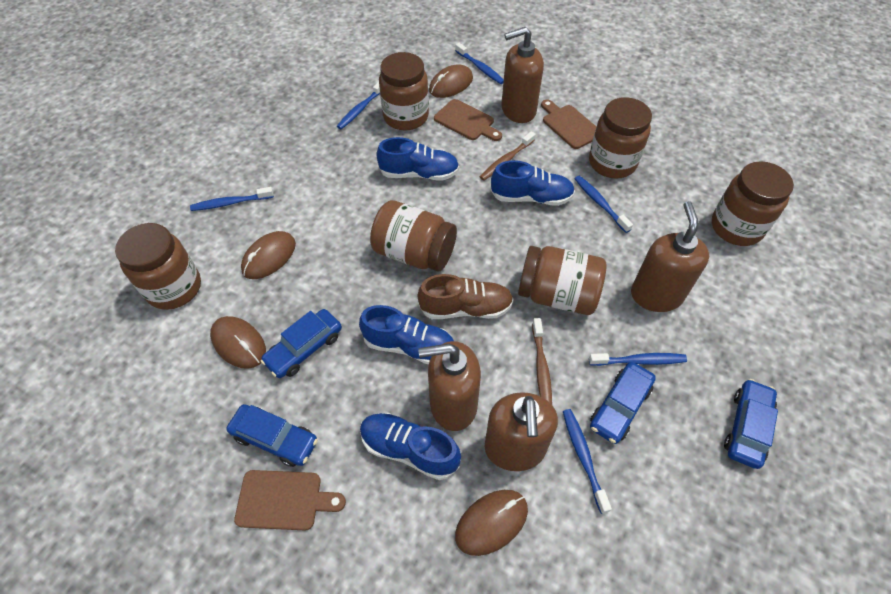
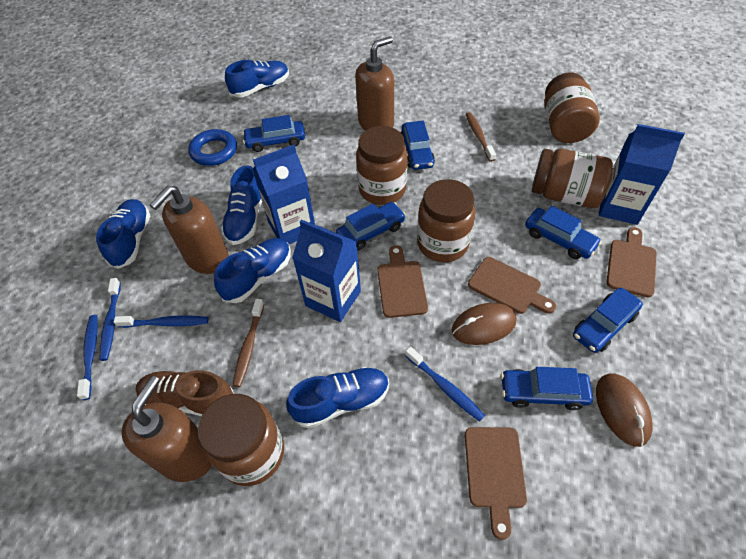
blue car: [226,404,318,467] [260,309,342,378] [590,362,656,444] [724,379,778,469] = 4 -> [242,115,305,152] [336,202,406,250] [401,121,435,170] [501,367,593,410] [525,206,602,259] [573,288,643,353] = 6
blue carton: none = 0 -> [252,145,315,244] [292,219,361,322] [599,124,685,225] = 3
blue ring: none = 0 -> [188,129,237,166] = 1
blue shoe: [359,305,454,365] [360,413,461,480] [376,137,459,181] [491,160,575,206] = 4 -> [96,199,151,269] [214,238,291,303] [221,165,262,245] [225,59,289,98] [286,367,389,428] = 5
blue toothbrush: [190,187,274,211] [337,82,380,129] [455,43,504,84] [563,409,612,514] [575,175,633,233] [589,353,687,366] = 6 -> [77,315,98,400] [100,278,121,361] [114,315,209,328] [405,347,485,422] = 4
brown cutting board: [234,470,346,530] [434,99,502,141] [541,99,596,149] = 3 -> [377,245,428,318] [465,427,527,540] [468,257,556,314] [606,227,657,297] = 4
brown jar: [115,223,201,310] [370,200,457,272] [379,52,429,131] [518,246,606,315] [589,97,652,179] [712,161,794,246] = 6 -> [198,394,284,486] [356,126,408,205] [417,179,475,262] [532,149,613,208] [544,73,600,143] = 5
brown mouse: [210,316,266,369] [241,231,296,279] [429,64,473,98] [455,490,528,556] = 4 -> [452,303,517,345] [596,373,653,447] = 2
brown soap dispenser: [418,341,481,431] [485,392,558,471] [501,27,544,123] [631,201,709,312] = 4 -> [121,376,212,482] [150,186,229,274] [355,36,394,131] = 3

